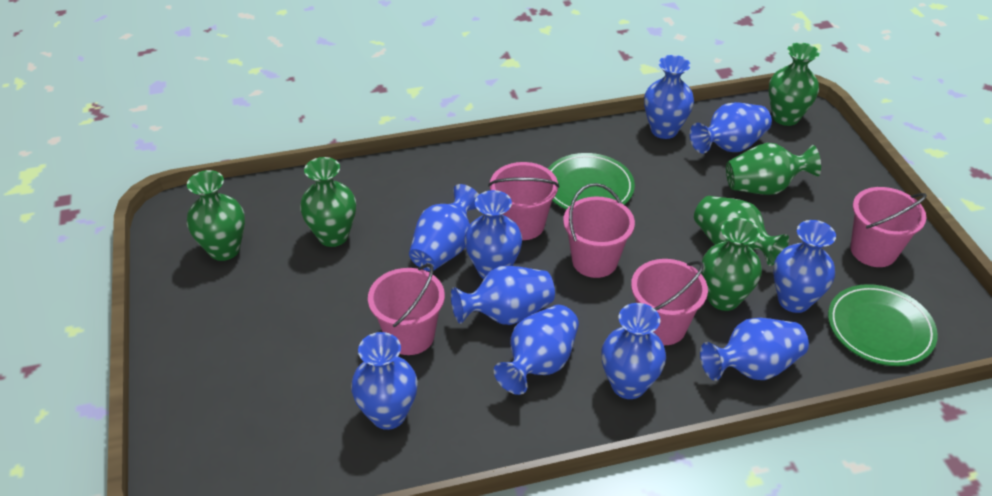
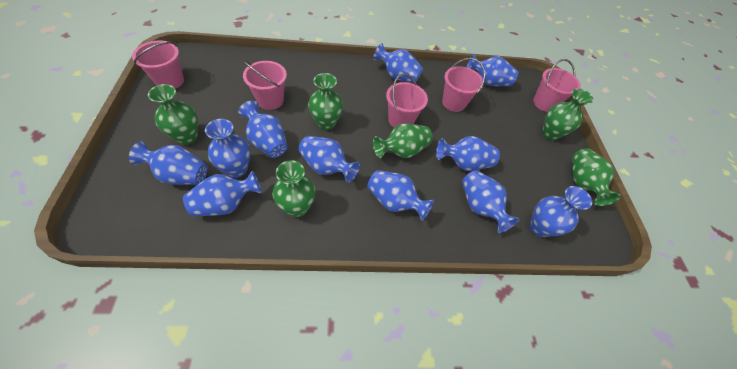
blue vase: [351,332,418,430] [409,184,479,271] [451,266,555,325] [464,190,522,279] [494,305,579,395] [601,303,666,399] [644,55,694,139] [690,102,772,154] [700,318,809,381] [773,220,836,313] = 10 -> [129,141,208,185] [183,170,262,216] [205,119,250,178] [238,101,288,158] [299,136,360,183] [367,170,434,221] [373,43,423,83] [436,136,500,171] [462,170,520,233] [467,54,518,86] [530,186,592,237] = 11
green plate: [548,153,635,210] [828,284,938,366] = 2 -> none = 0

